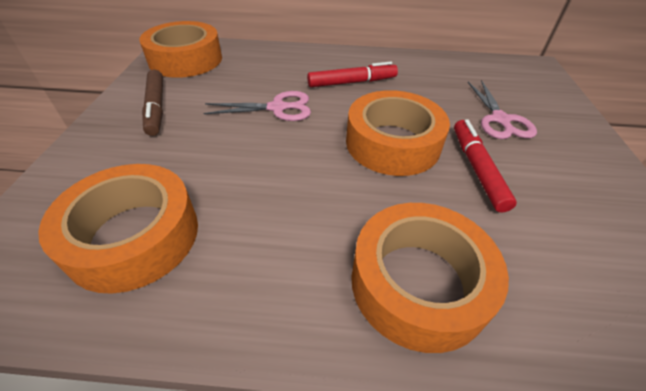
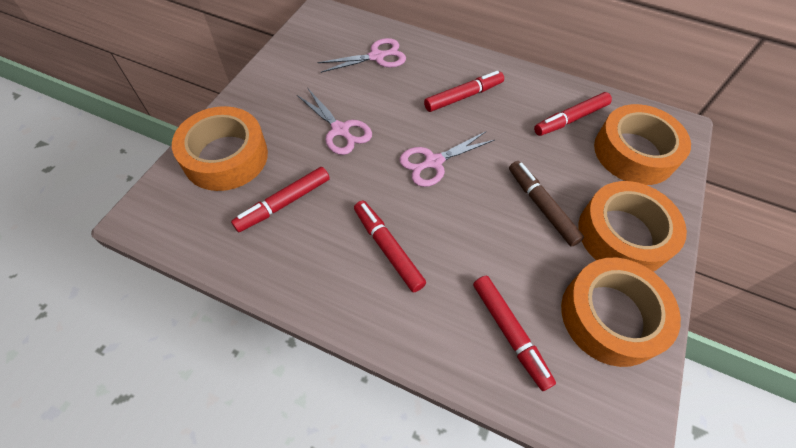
pink scissors: [203,91,311,121] [468,80,537,139] = 2 -> [297,89,372,155] [317,38,406,73] [399,131,495,187] = 3
red marker: [307,62,398,87] [454,119,517,213] = 2 -> [231,167,330,232] [354,201,426,292] [424,71,504,112] [473,275,556,391] [534,92,612,136] = 5

